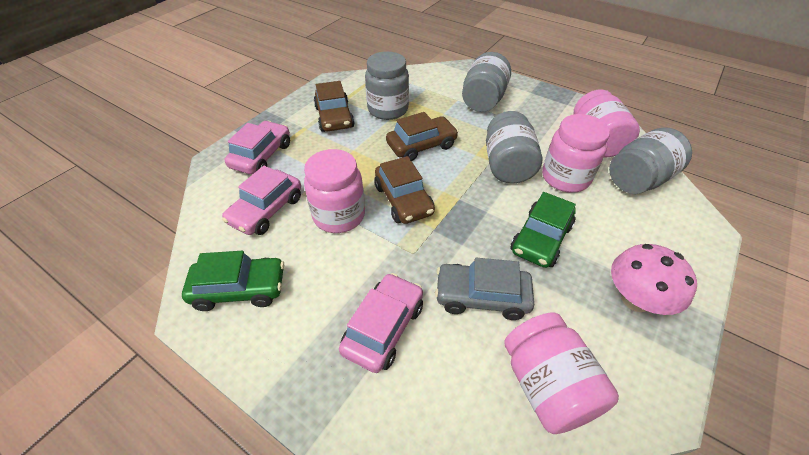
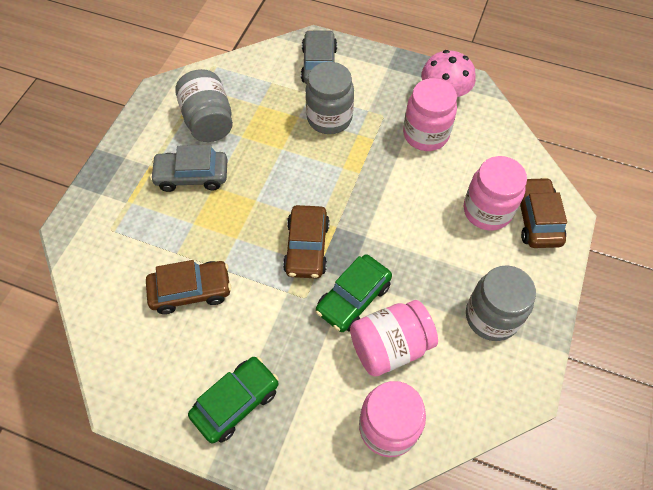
grey car: [435,257,534,320] = 1 -> [150,145,228,192] [301,30,337,84] = 2
grey jar: [365,52,409,120] [462,52,511,112] [486,111,542,183] [609,127,692,194] = 4 -> [175,69,233,142] [305,62,354,134] [466,265,536,341] = 3
pink car: [222,165,301,235] [225,121,290,174] [339,273,423,373] = 3 -> none = 0

